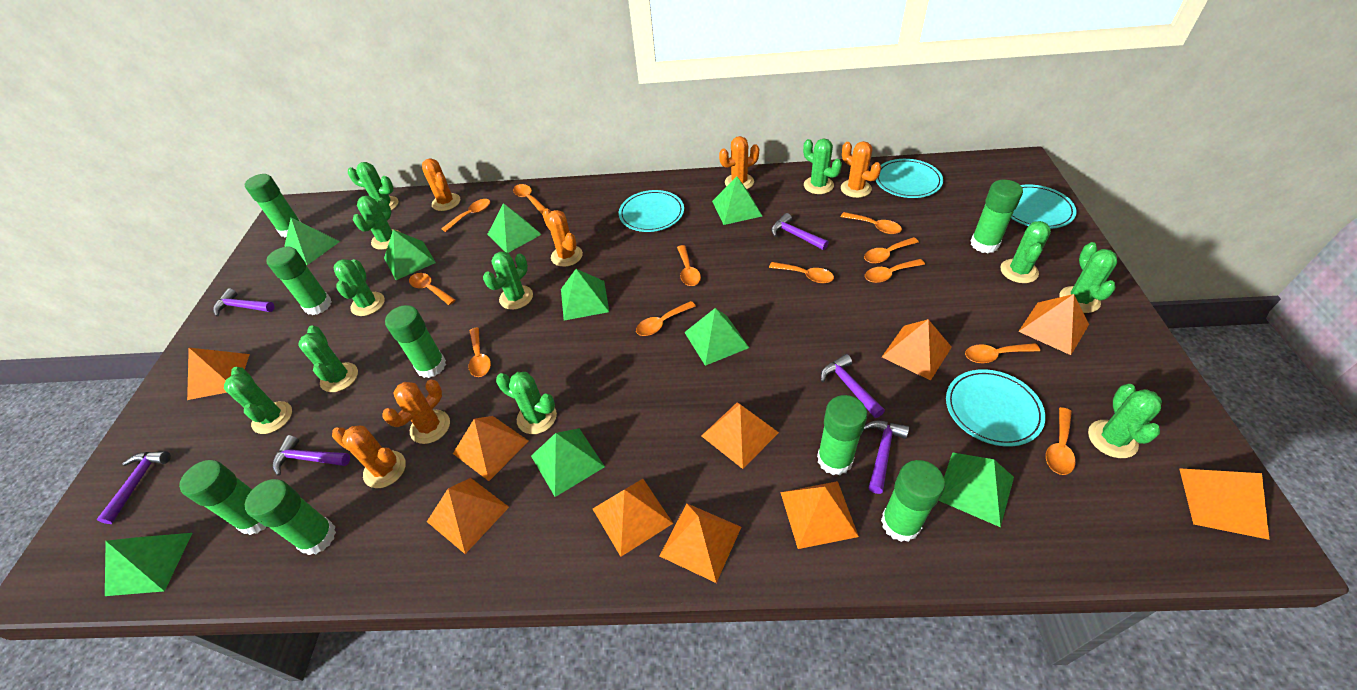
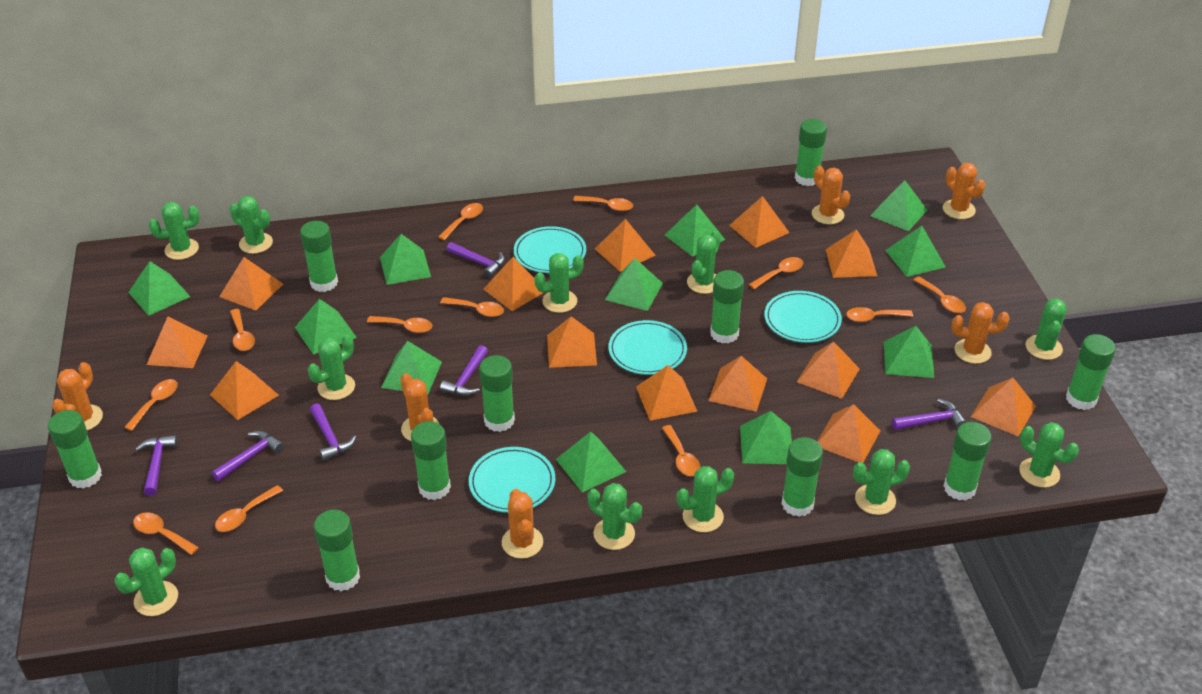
green glue stick: [179,460,266,535] [245,174,301,237] [245,479,336,555] [266,247,332,315] [385,305,446,378] [817,395,867,475] [881,460,945,542] [971,180,1023,253] = 8 -> [48,410,102,489] [300,221,338,292] [314,510,360,591] [411,421,451,500] [479,355,515,432] [710,270,744,343] [782,437,823,517] [795,119,827,186] [944,422,991,501] [1066,334,1116,410] = 10
green pyramid: [105,533,192,596] [284,217,340,265] [384,230,436,280] [487,203,542,253] [531,428,605,497] [561,269,609,320] [684,308,749,366] [712,177,762,225] [939,452,1014,527] = 9 -> [128,261,191,316] [295,299,357,355] [380,234,431,285] [381,341,442,395] [556,432,626,492] [605,258,663,311] [665,204,725,257] [740,411,792,464] [870,180,927,231] [884,326,934,378] [885,226,946,277] = 11
orange pyramid: [187,348,250,400] [427,478,509,554] [453,416,529,481] [593,479,673,557] [660,503,741,583] [702,402,779,469] [780,481,859,549] [882,319,952,380] [1018,294,1089,355] [1179,468,1269,540] = 10 -> [146,317,208,368] [210,361,279,420] [219,257,283,311] [483,257,543,311] [547,316,597,368] [595,219,656,272] [636,365,698,421] [708,356,767,412] [729,196,790,248] [797,341,860,399] [817,404,880,463] [825,229,877,278] [971,378,1036,437] = 13

